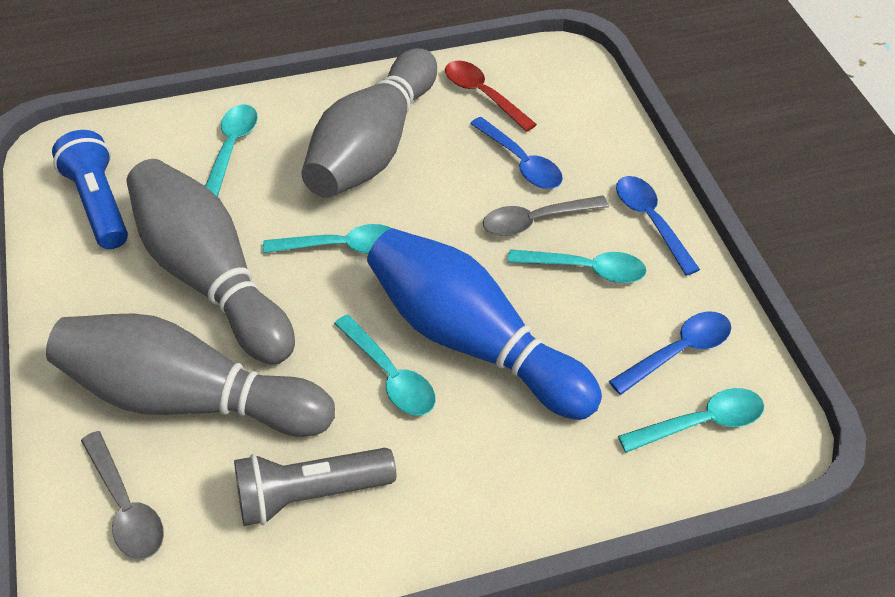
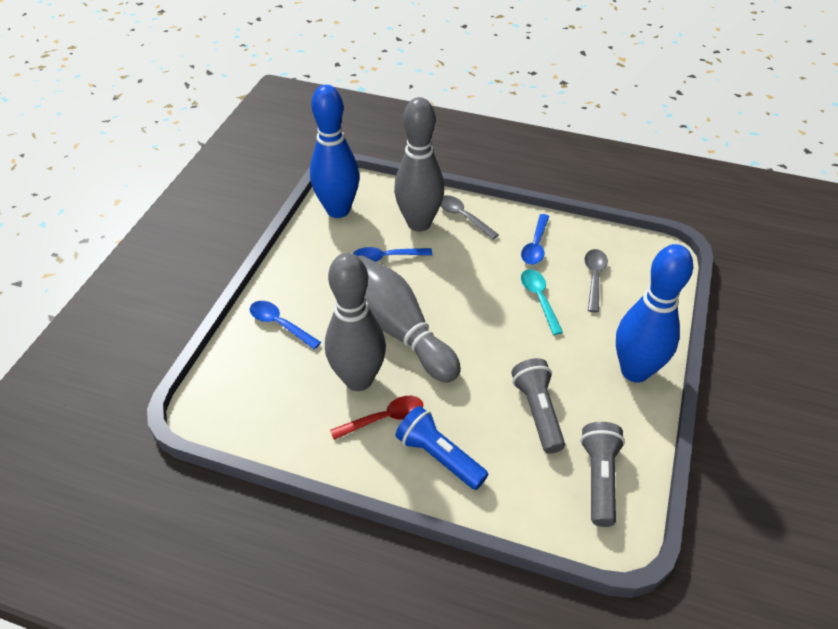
blue bowling pin: [367,228,602,420] = 1 -> [310,85,360,218] [616,244,693,383] = 2
grey flashlight: [234,448,396,526] = 1 -> [511,358,565,454] [580,422,625,527] = 2
turquoise spoon: [205,105,258,197] [263,224,391,254] [334,314,436,416] [508,249,647,283] [618,388,764,453] = 5 -> [521,269,563,335] = 1

